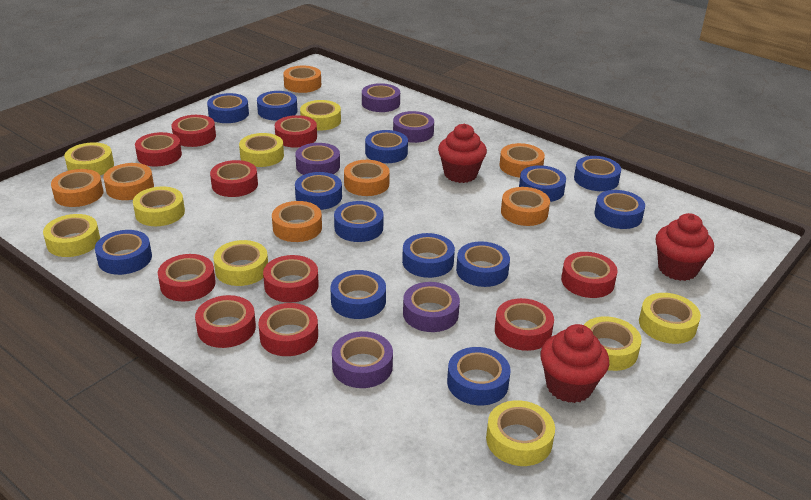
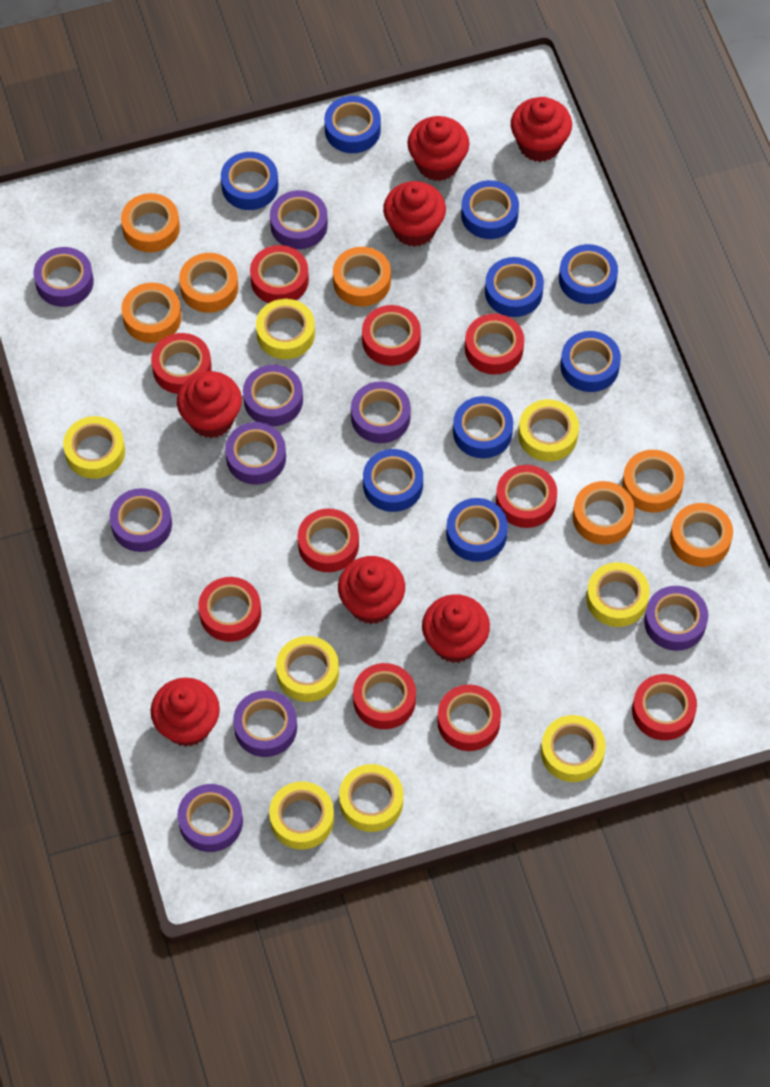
blue tape: [95,230,152,275] [207,93,249,123] [257,91,298,120] [295,172,342,210] [331,270,386,319] [334,201,384,242] [365,130,408,163] [402,233,455,278] [447,347,511,405] [456,241,510,287] [519,165,566,202] [574,156,621,191] [594,190,645,229] = 13 -> [221,152,278,210] [324,96,381,153] [363,449,423,512] [446,498,508,562] [453,396,513,458] [461,180,519,239] [485,257,544,317] [559,244,618,304] [560,331,621,392] = 9
purple tape: [295,143,340,175] [332,331,393,388] [362,83,400,112] [393,111,434,143] [403,282,460,332] = 5 -> [33,247,94,307] [110,488,172,552] [177,784,243,852] [225,422,286,484] [233,690,297,757] [243,365,303,426] [270,190,328,249] [351,381,411,443] [644,586,708,651] = 9
red cupcake: [438,123,487,183] [540,324,609,403] [656,213,714,281] = 3 -> [151,678,220,747] [177,371,242,438] [338,556,405,624] [383,181,446,247] [407,116,469,181] [422,594,490,663] [511,97,572,162] = 7
yellow tape: [43,214,100,257] [64,142,114,175] [133,186,185,226] [213,240,268,286] [239,133,284,167] [300,100,341,130] [486,400,555,466] [584,316,642,371] [639,293,701,344] = 9 -> [63,416,125,479] [256,299,315,359] [269,781,334,849] [276,636,339,702] [339,764,403,832] [518,399,579,461] [541,715,606,782] [586,562,650,627] = 8

